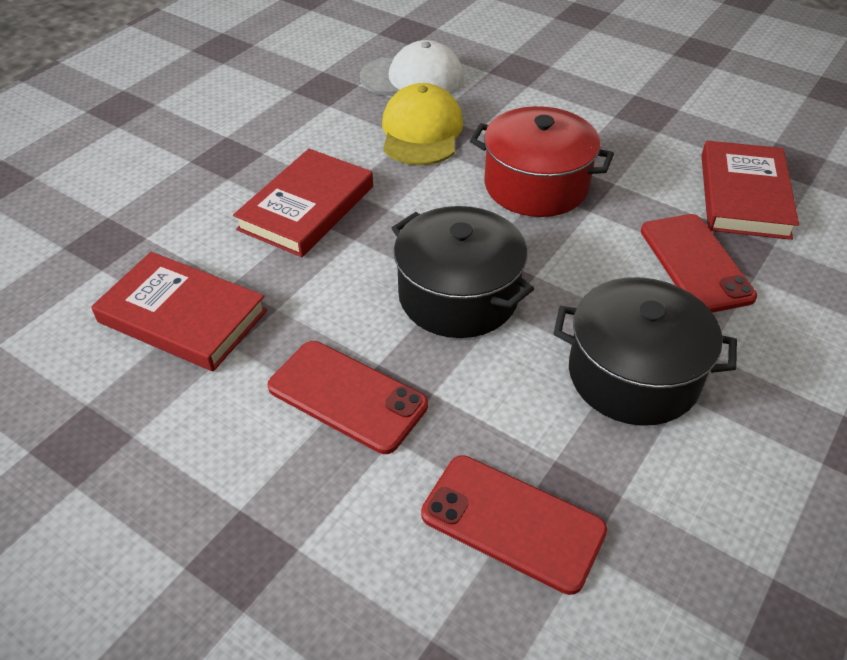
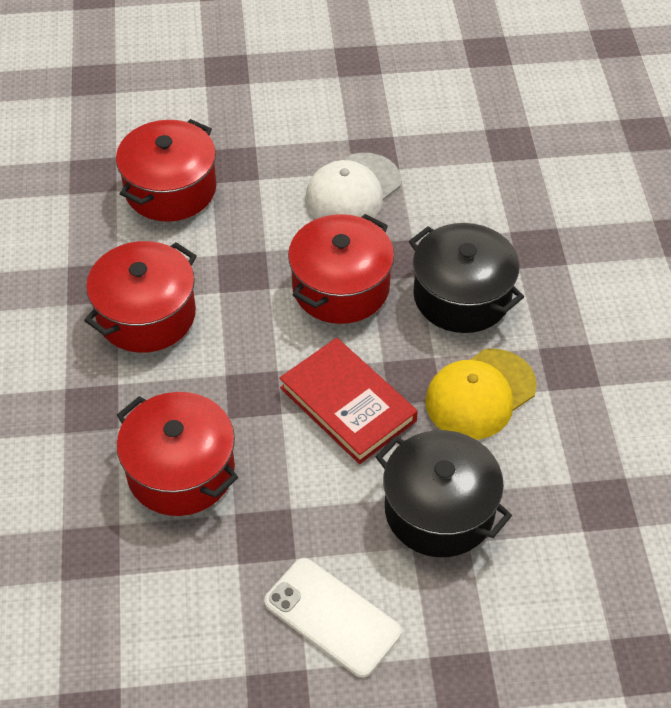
red book: [91,252,267,371] [233,149,373,257] [701,141,799,240] = 3 -> [280,338,418,464] = 1
red phone: [268,341,428,454] [421,455,607,595] [641,214,757,313] = 3 -> none = 0
red pot: [470,106,614,217] = 1 -> [84,241,197,353] [116,119,216,222] [117,392,238,516] [288,214,394,324] = 4
white phone: none = 0 -> [264,558,402,678] = 1

